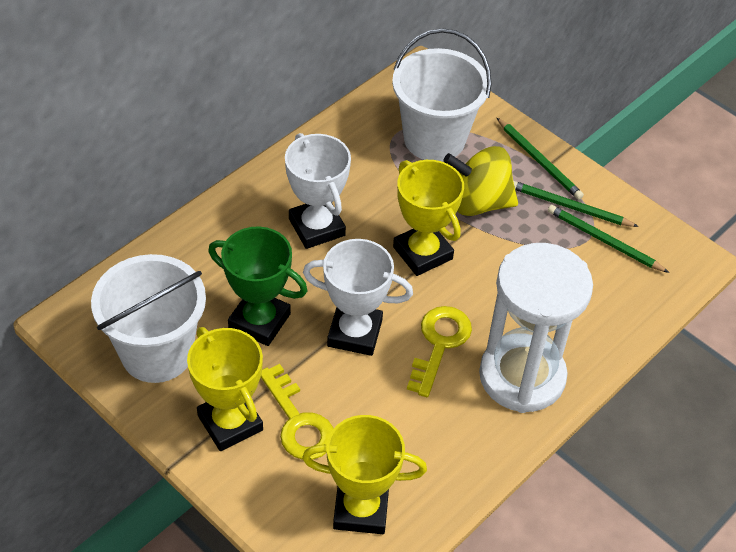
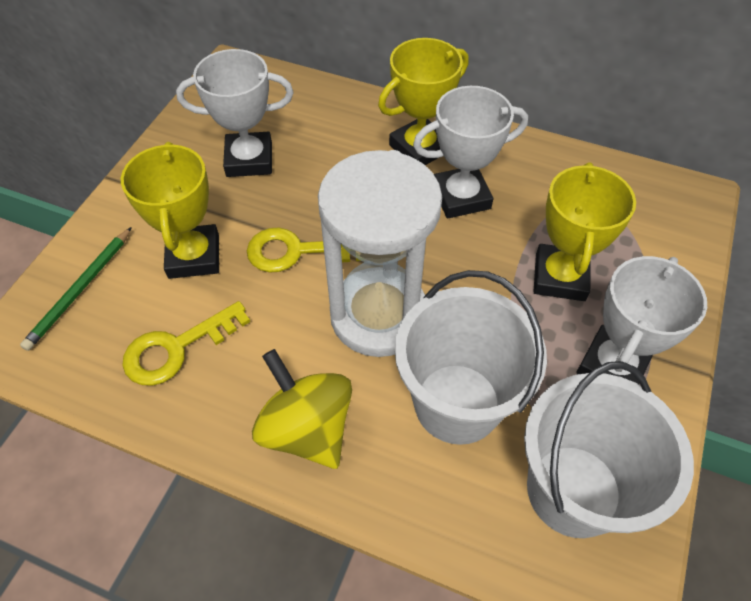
green pencil: [497,118,584,200] [513,181,639,227] [548,205,669,273] = 3 -> [20,227,132,351] = 1
green trophy: [208,227,307,346] = 1 -> none = 0
white trophy: [285,133,351,249] [303,239,413,356] = 2 -> [176,49,294,177] [413,86,528,219] [576,256,707,384] = 3

